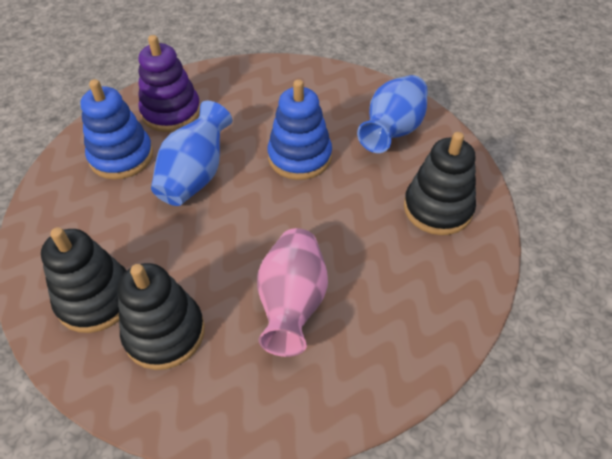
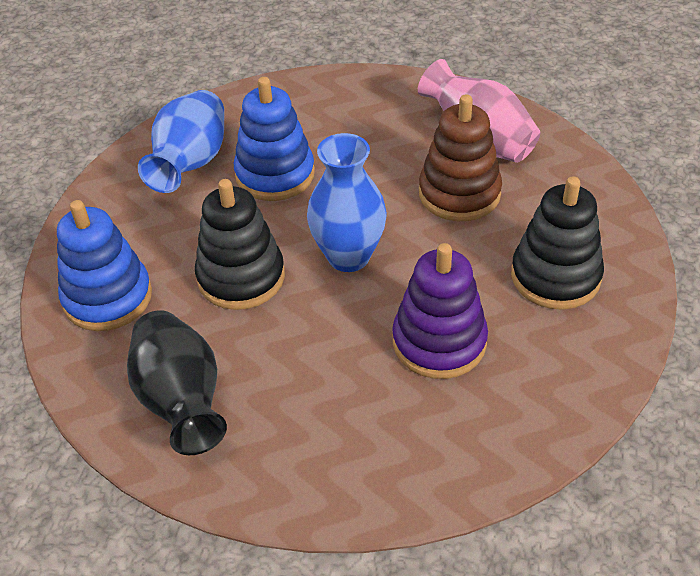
black stacking toy: [41,227,127,333] [118,263,205,370] [404,132,476,235] = 3 -> [195,179,285,310] [511,176,604,310] = 2
black vase: none = 0 -> [127,310,227,455] = 1
brown stacking toy: none = 0 -> [419,94,502,221] = 1

